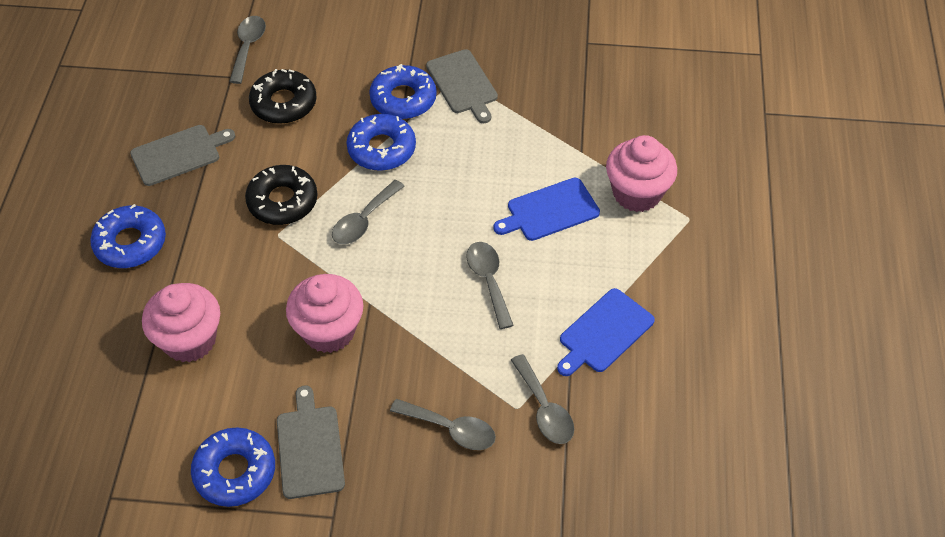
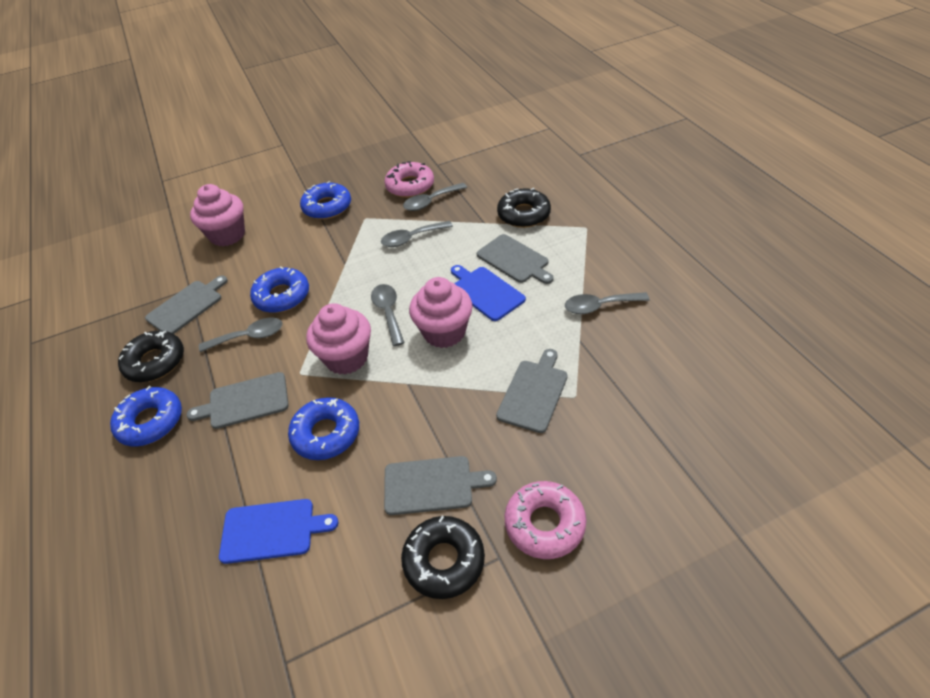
black donut: [245,165,318,225] [249,69,317,124] = 2 -> [118,330,184,382] [401,516,485,599] [497,188,551,228] = 3
grey cutting board: [130,125,235,186] [277,386,345,499] [426,49,498,123] = 3 -> [145,276,228,334] [187,372,289,429] [384,456,497,515] [477,234,554,284] [496,349,568,433] = 5
pink donut: none = 0 -> [384,161,434,198] [505,481,586,559] = 2

